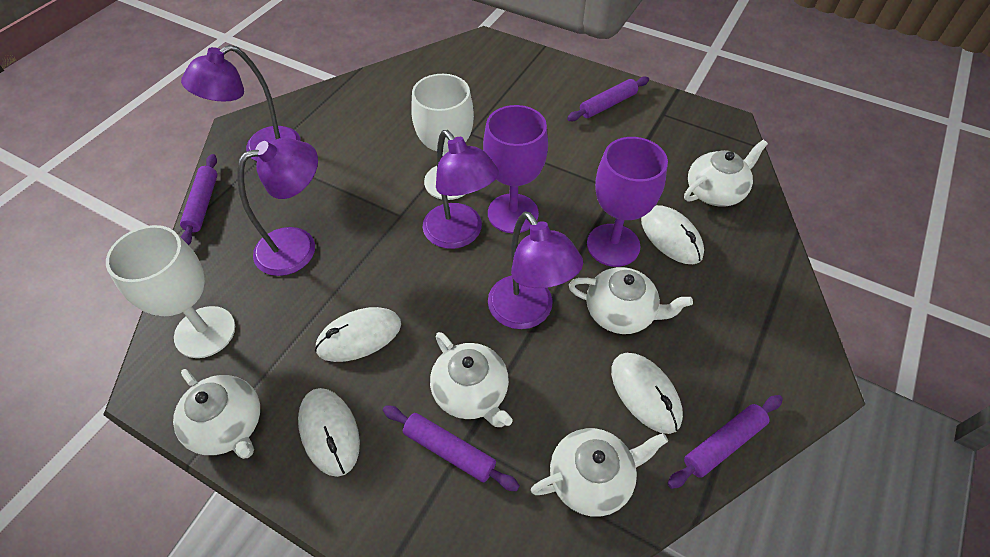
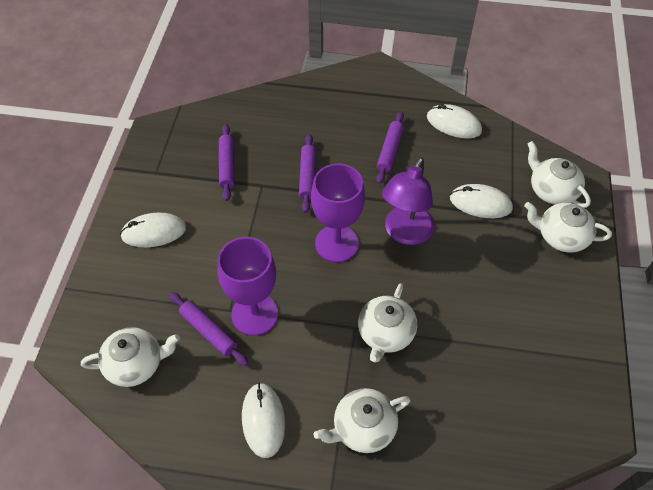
purple lamp: [181,45,301,161] [237,138,318,276] [423,130,499,249] [488,212,583,329] = 4 -> [382,157,434,245] = 1
white goblet: [106,225,235,358] [411,74,474,200] = 2 -> none = 0

